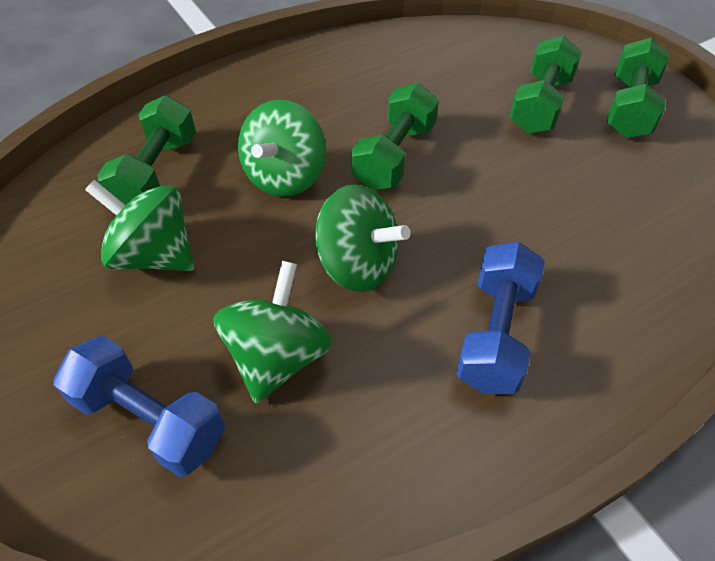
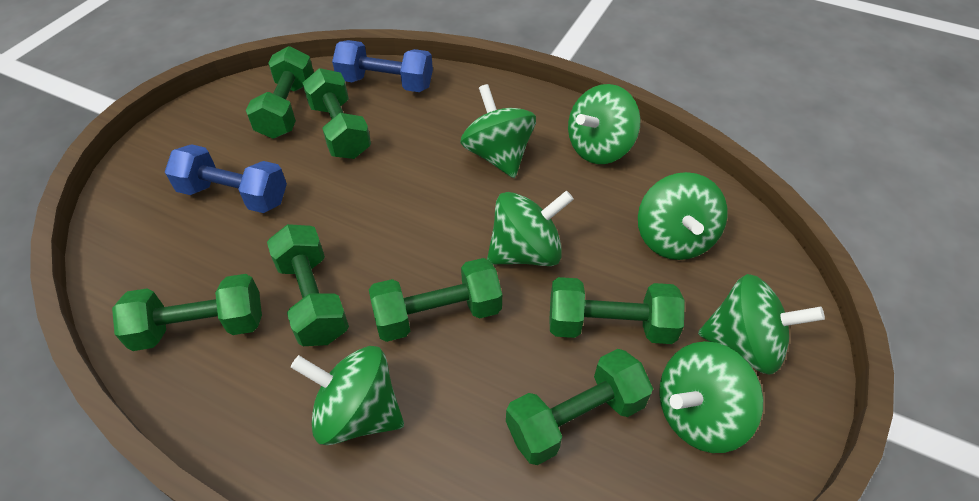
green dumbbell: [97,96,196,205] [351,83,439,190] [509,36,582,134] [607,38,669,138] = 4 -> [112,274,262,351] [246,46,314,139] [267,224,349,346] [302,68,371,159] [369,258,502,342] [506,349,653,465] [549,277,685,344] = 7
green spinning top: [85,180,194,271] [213,261,332,404] [238,99,326,197] [315,184,411,292] = 4 -> [291,346,404,445] [460,84,536,178] [487,190,574,266] [568,84,641,164] [638,172,728,260] [659,341,763,453] [698,274,825,375] = 7

